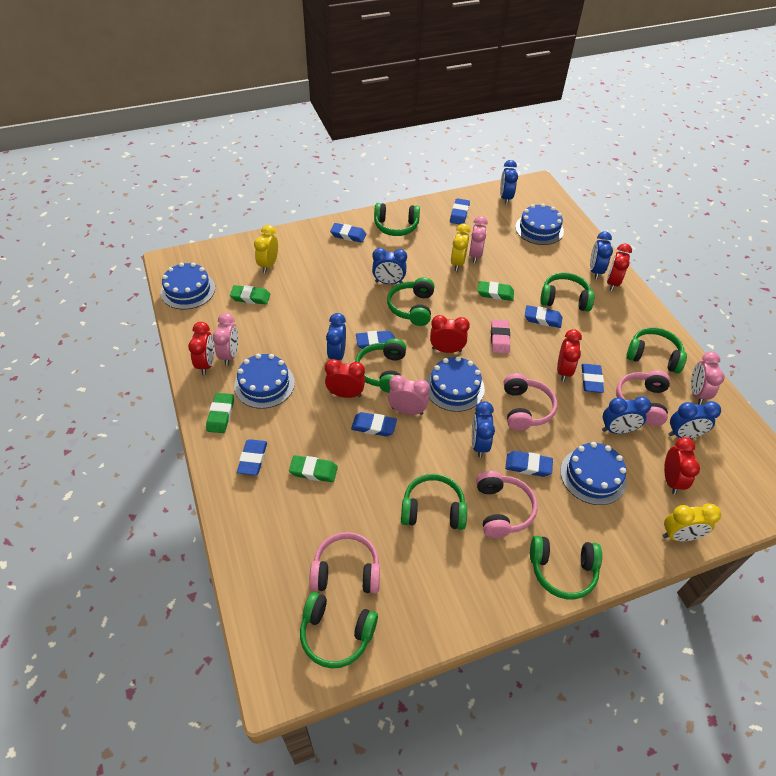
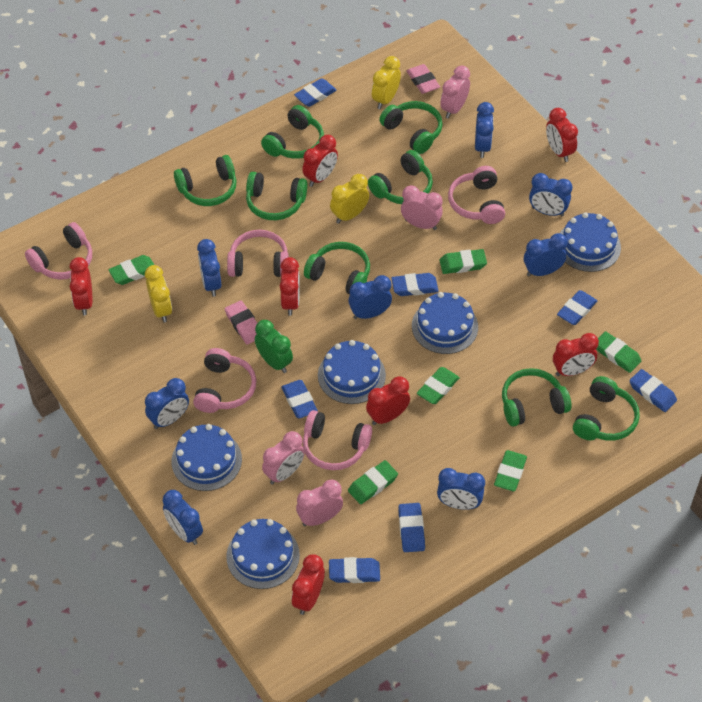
blue clock: [326,313,346,360] [372,248,407,284] [472,401,495,458] [500,160,518,204] [590,231,613,279] [602,396,651,434] [668,401,721,438] = 7 -> [145,378,189,429] [163,490,203,545] [197,239,221,297] [348,275,392,319] [437,468,485,510] [475,102,494,158] [524,233,567,276] [529,173,573,216] = 8
blue eraser: [237,439,267,475] [330,223,366,243] [351,412,397,437] [356,331,395,349] [450,198,470,224] [505,451,553,477] [525,305,562,328] [582,364,604,393] = 8 -> [282,380,318,418] [294,78,337,107] [329,557,380,583] [391,273,439,296] [398,503,425,552] [557,290,597,325] [629,369,677,412] = 7
green clock: none = 0 -> [255,320,293,373] = 1
green eraser: [206,393,234,433] [230,285,270,305] [289,455,338,482] [478,281,514,301] = 4 -> [108,255,154,285] [348,460,398,504] [417,367,460,404] [440,249,487,274] [494,450,527,491] [597,331,641,373] = 6
pink eraser: [491,319,510,354] = 1 -> [225,300,257,344] [406,64,440,94] = 2
pink headphones: [309,532,380,594] [476,471,538,538] [504,373,557,431] [616,370,670,426] = 4 -> [25,222,92,280] [193,348,256,413] [227,230,289,277] [303,410,372,470] [448,166,505,224] = 5
red clock: [188,322,214,375] [325,359,365,398] [430,315,470,353] [557,329,582,382] [607,244,632,291] [664,437,700,494] = 6 -> [70,257,92,315] [280,257,300,316] [292,554,325,615] [302,135,338,187] [366,376,410,425] [546,108,578,162] [553,333,599,376] = 7

